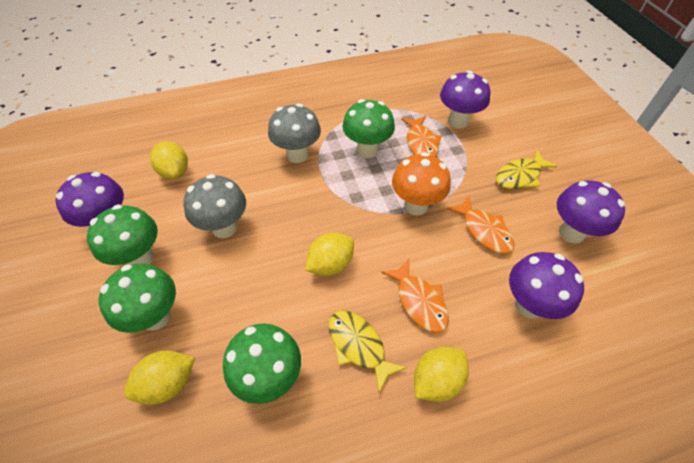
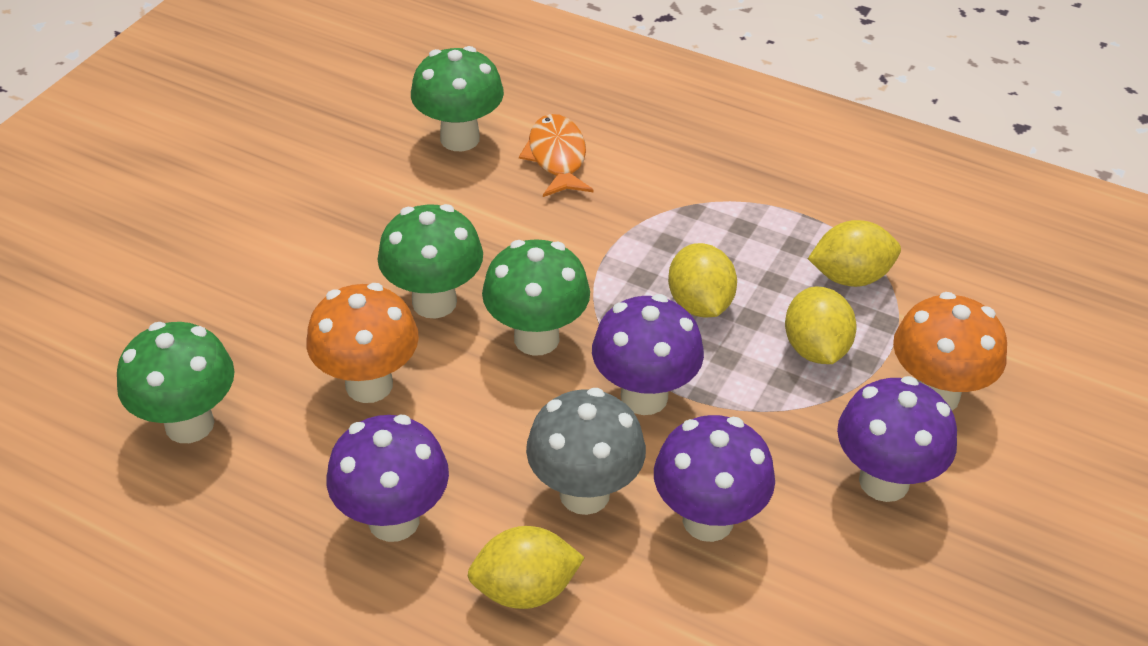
grey mushroom: [183,174,246,238] [268,103,321,163] = 2 -> [526,388,646,515] = 1
orange fish: [381,259,449,333] [401,116,442,157] [447,196,514,254] = 3 -> [519,114,594,197] = 1
orange mushroom: [392,152,451,215] = 1 -> [306,283,419,403] [893,292,1007,410] = 2
yellow fish: [328,311,407,393] [496,150,558,189] = 2 -> none = 0

